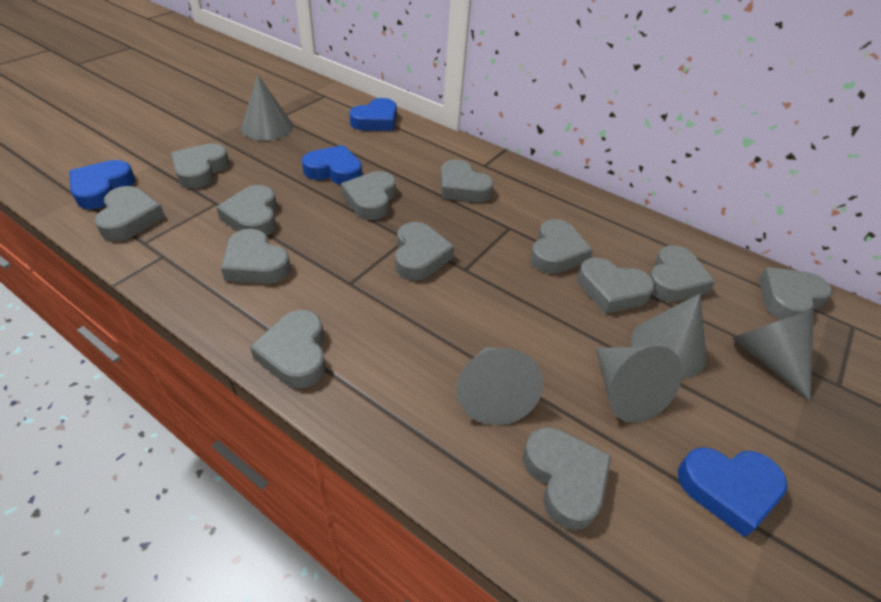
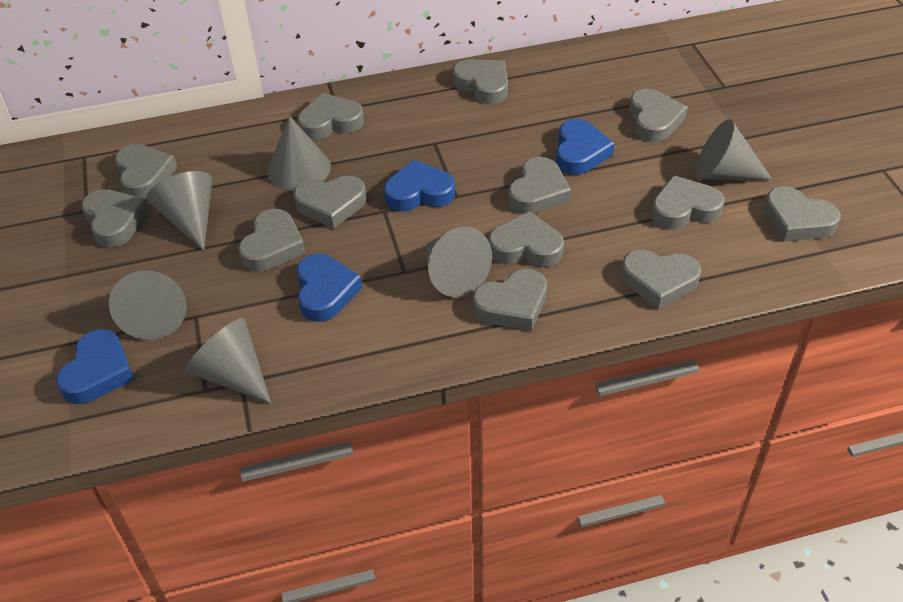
grey cone: [241,75,293,141] [457,347,543,425] [596,346,682,423] [631,294,707,378] [732,310,814,401] = 5 -> [109,270,187,340] [146,171,212,251] [185,318,271,404] [267,116,331,190] [426,227,492,297] [695,119,772,180] = 6

